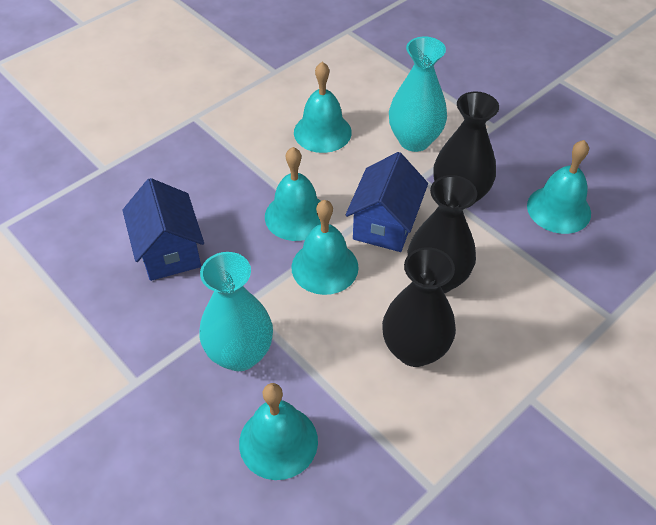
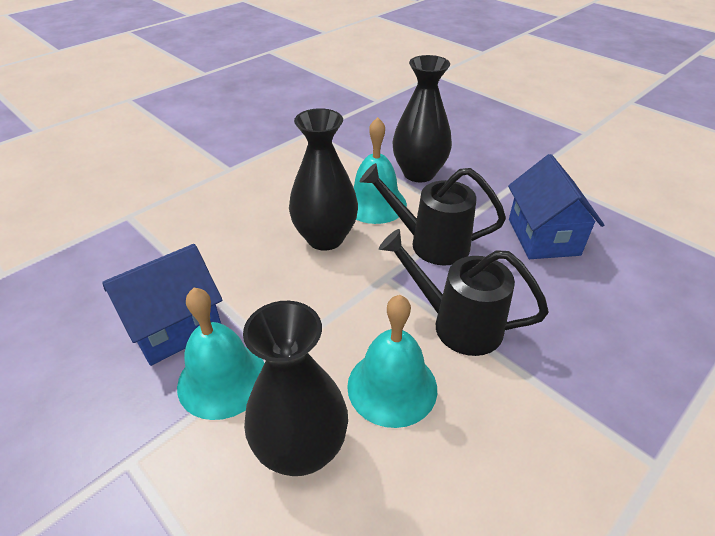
black watering can: none = 0 -> [360,163,506,265] [379,229,549,356] = 2
turquoise bell: [239,383,318,480] [265,147,321,241] [292,200,359,295] [294,62,352,153] [527,140,591,234] = 5 -> [177,288,264,420] [347,295,437,428] [354,117,407,224] = 3
turquoise vase: [199,252,273,371] [389,37,447,152] = 2 -> none = 0

